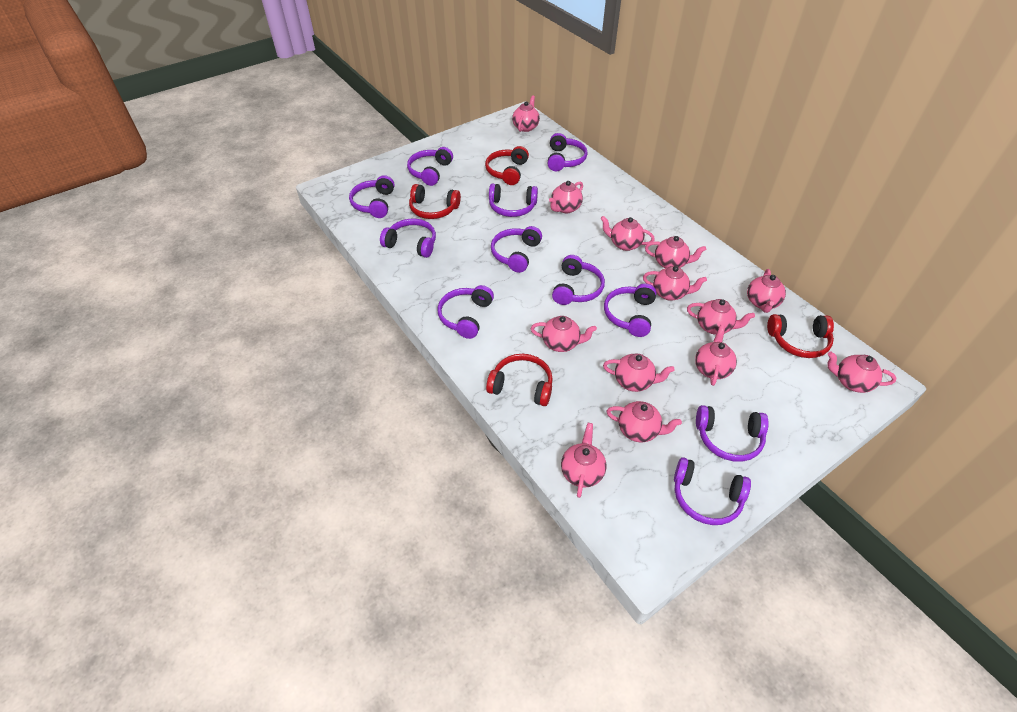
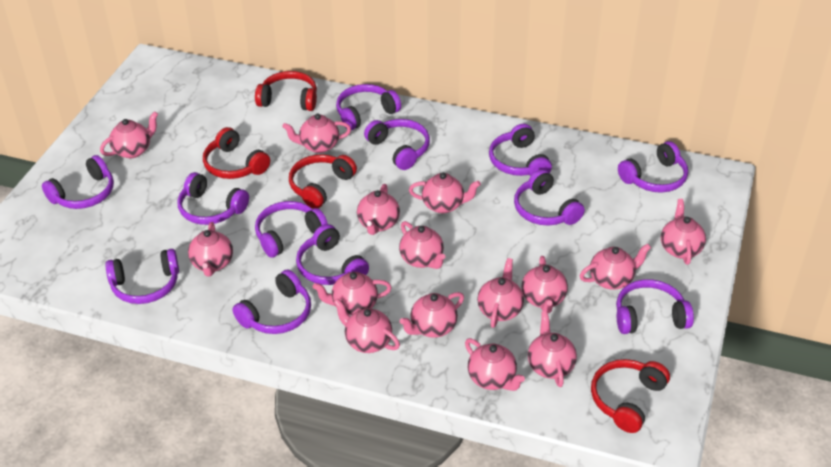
pink teapot: [512,95,540,132] [531,316,597,352] [549,181,583,213] [561,423,606,498] [600,216,655,251] [603,354,675,392] [606,401,682,442] [643,266,707,300] [645,236,706,268] [687,299,755,335] [695,325,737,386] [747,269,786,313] [827,351,896,393] = 13 -> [100,111,158,158] [188,222,233,277] [282,114,351,153] [313,272,392,315] [334,298,400,353] [357,184,400,235] [399,221,445,269] [399,292,464,338] [409,173,481,213] [465,338,525,391] [477,258,524,328] [522,256,568,313] [528,311,577,387] [580,243,651,290] [661,199,706,265] = 15
purple headphones: [349,175,395,218] [380,219,436,258] [407,147,453,186] [438,285,494,339] [489,184,538,217] [491,226,542,273] [548,133,588,171] [552,255,605,305] [604,284,656,337] [674,457,751,525] [696,405,769,462] = 11 -> [42,155,114,209] [105,249,179,304] [178,172,249,225] [232,270,311,334] [255,201,328,258] [296,224,369,285] [336,84,401,130] [364,119,430,170] [489,124,552,176] [514,169,585,226] [616,279,694,334] [618,141,688,193] = 12

